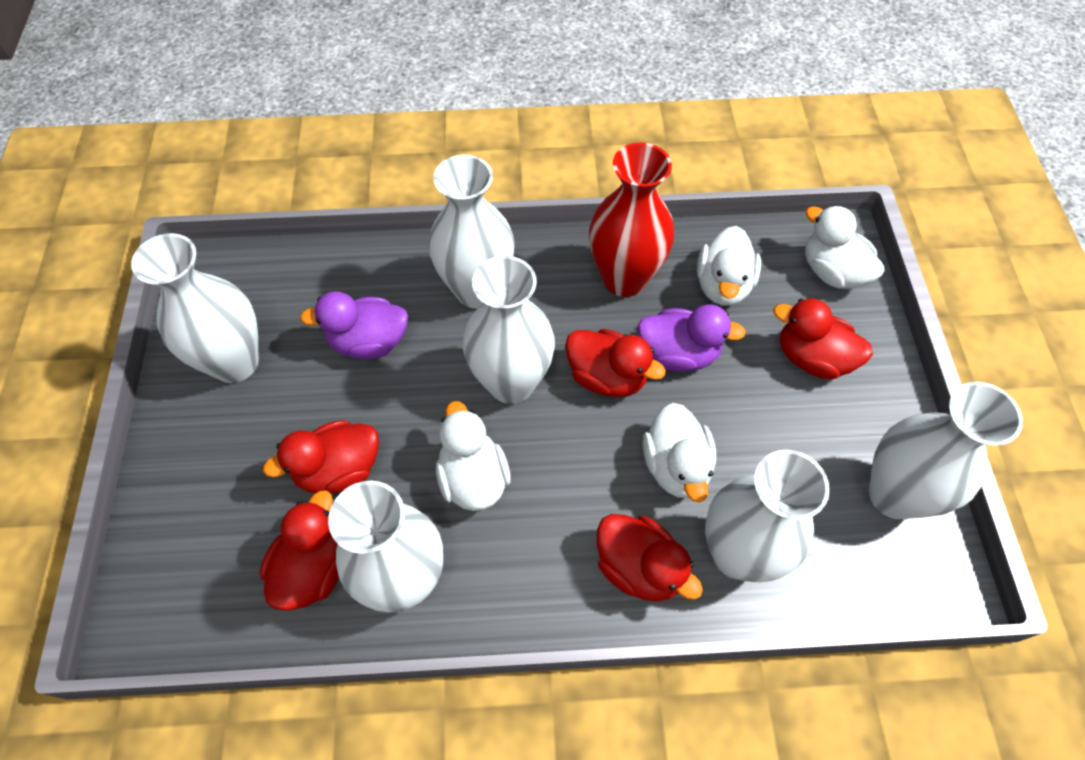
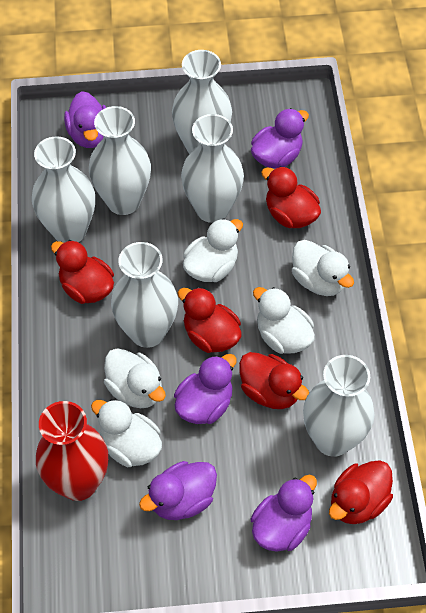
purple duck: [300,291,408,359] [637,305,746,372] = 2 -> [64,91,106,148] [139,461,217,520] [174,354,237,424] [251,108,309,168] [251,474,317,552] = 5
white duck: [436,401,511,511] [643,403,716,503] [697,226,761,306] [805,205,885,289] = 4 -> [91,399,162,467] [104,348,166,408] [183,218,243,282] [253,287,315,354] [292,240,354,296] = 5

